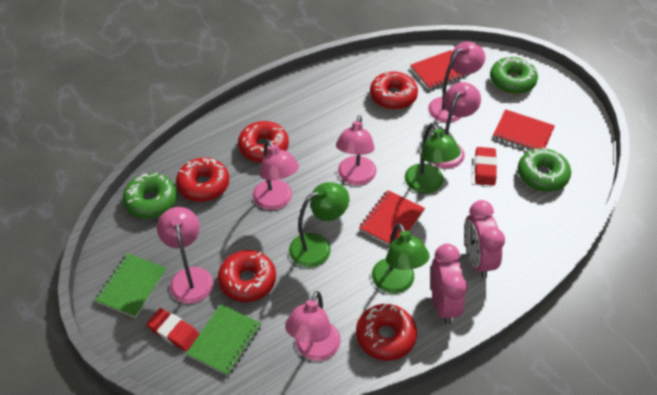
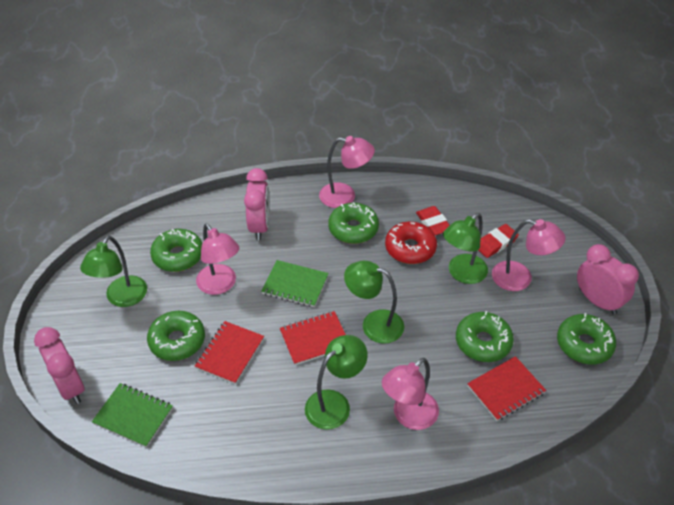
green donut: [123,173,177,219] [490,57,538,94] [518,148,571,192] = 3 -> [147,311,205,361] [150,229,202,272] [328,202,379,244] [456,311,514,362] [557,313,616,364] = 5
green lamp: [289,182,349,268] [372,223,430,294] [405,123,461,193] = 3 -> [80,236,147,307] [305,335,368,430] [344,261,404,344] [443,213,488,284] = 4
pink clock: [431,244,467,324] [464,200,505,278] = 2 -> [34,327,85,404] [244,168,270,240] [577,244,639,315] = 3
pink lamp: [157,207,213,304] [253,140,299,210] [285,291,341,361] [336,115,376,185] [428,41,485,123] [432,82,481,169] = 6 -> [196,224,239,295] [319,136,375,208] [382,358,439,430] [492,219,566,291] = 4
red donut: [176,158,229,202] [218,250,276,302] [238,121,289,163] [356,303,417,361] [370,72,418,110] = 5 -> [385,222,437,264] = 1

